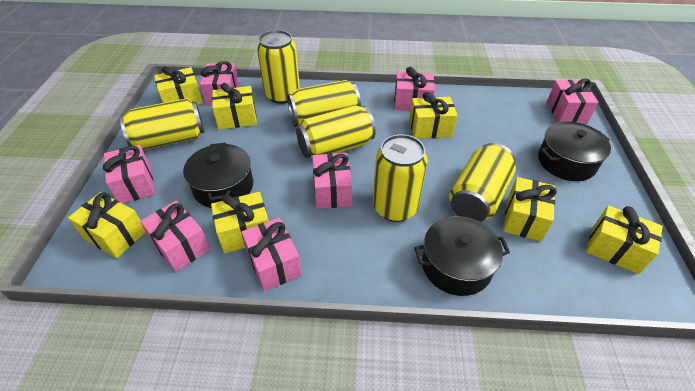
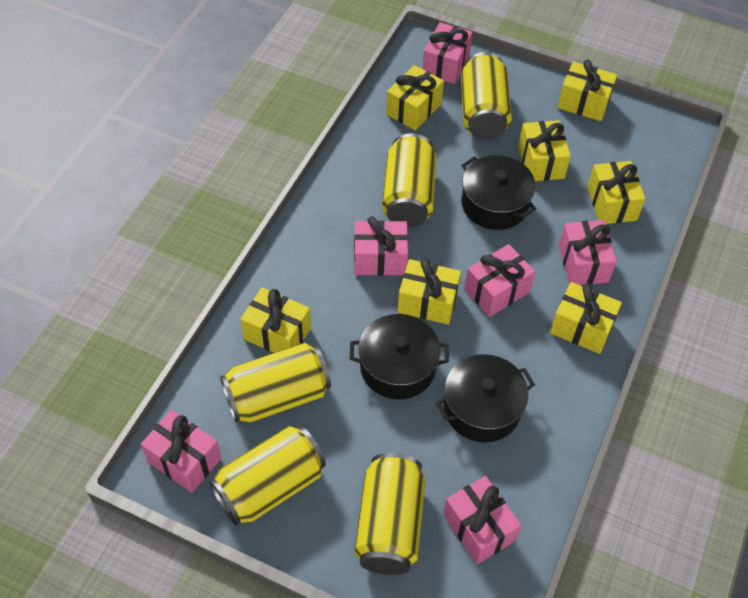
pink gift: [103,145,155,204] [140,201,210,272] [200,61,239,105] [241,218,302,291] [312,153,352,209] [394,67,435,111] [547,79,599,124] = 7 -> [141,410,221,493] [354,216,408,276] [423,22,473,84] [443,476,521,564] [464,244,535,317] [559,220,617,285] = 6
yellow can: [120,98,204,150] [257,30,300,104] [287,80,361,127] [296,105,376,159] [373,134,428,222] [449,143,516,222] = 6 -> [209,426,326,526] [220,343,331,422] [354,453,425,575] [382,133,437,227] [461,52,512,139] = 5

